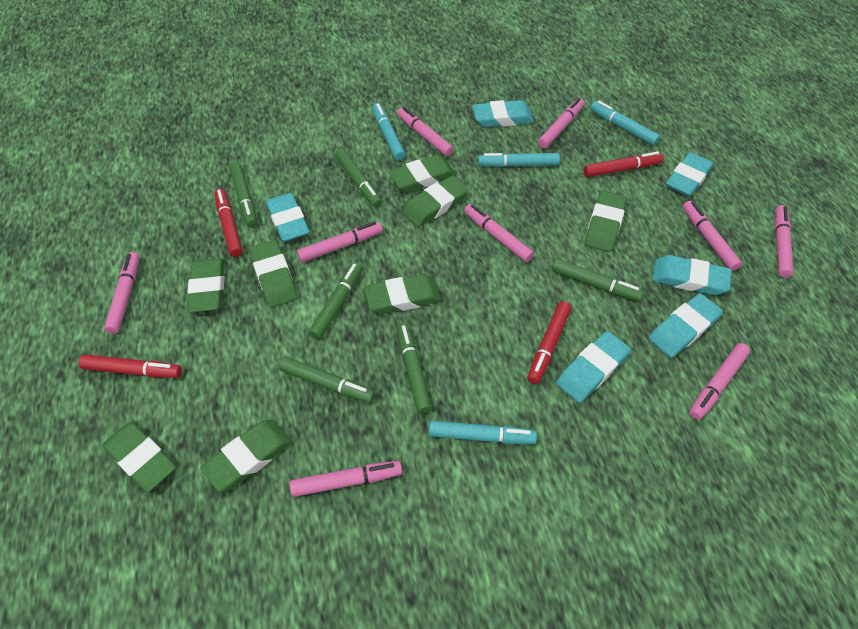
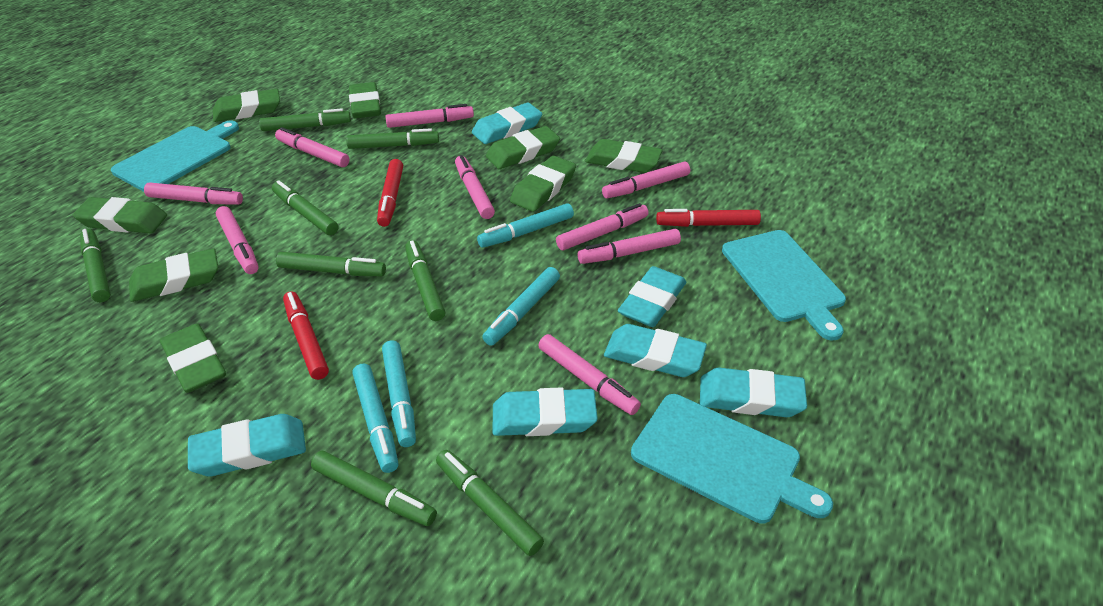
green marker: [229,162,257,227] [279,357,375,403] [309,262,363,339] [335,149,382,208] [397,323,432,414] [552,259,644,302] = 6 -> [80,229,111,302] [259,108,351,131] [272,180,338,235] [276,252,386,276] [311,451,437,526] [346,128,439,149] [405,240,446,321] [436,450,544,556] = 8
red marker: [79,354,182,378] [215,189,243,257] [527,301,571,384] [584,151,663,177] = 4 -> [283,291,329,380] [377,159,403,227] [656,209,761,227] = 3
turquoise cutting board: none = 0 -> [111,120,239,192] [631,394,833,524] [722,230,846,340] = 3

